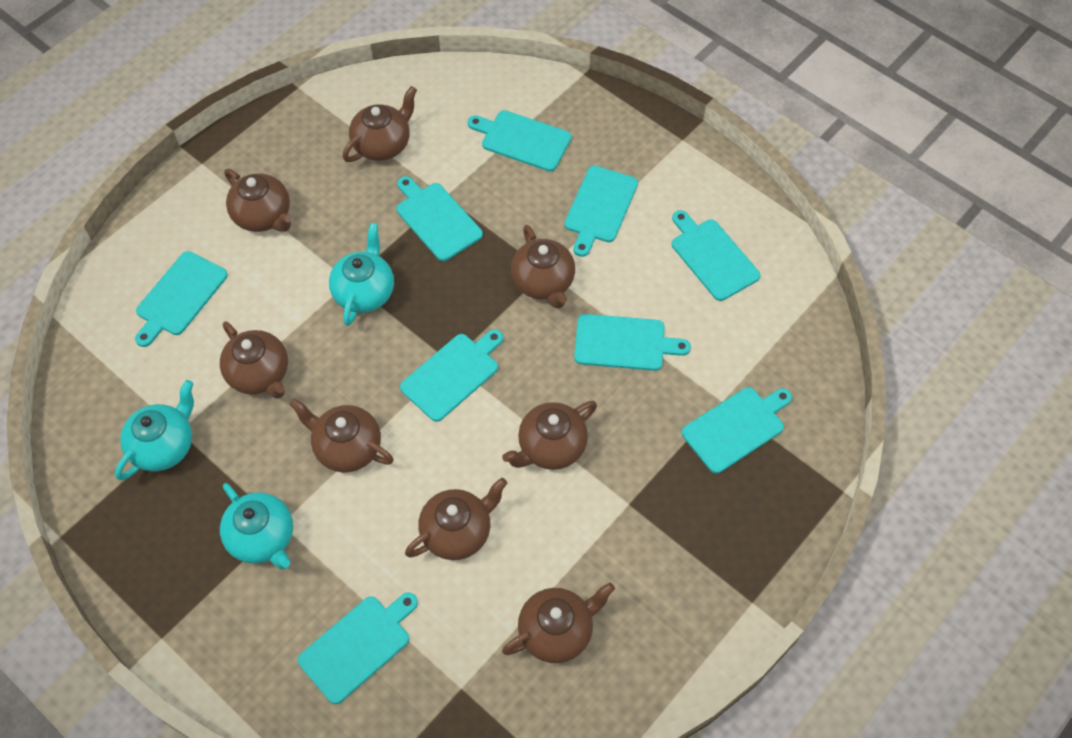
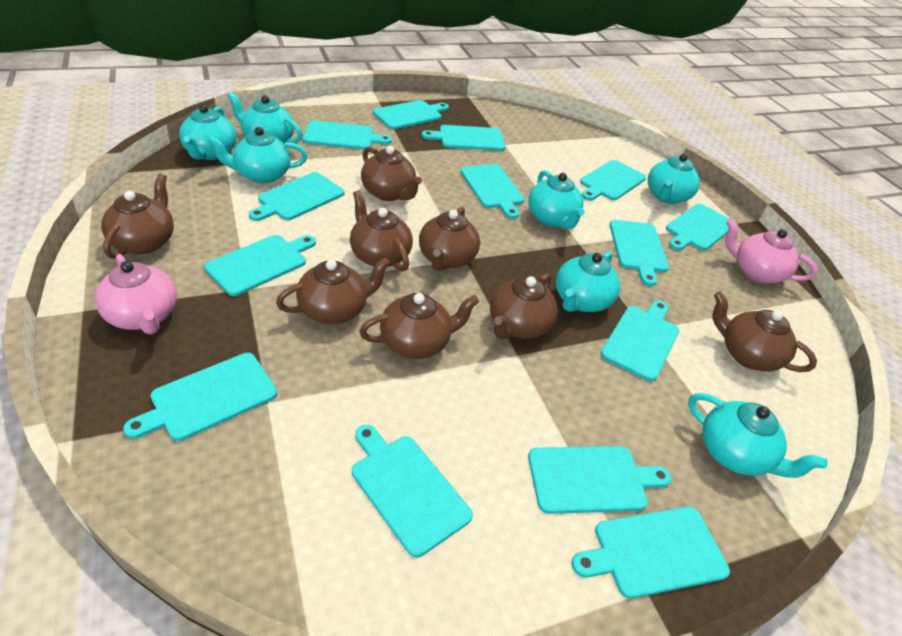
pink teapot: none = 0 -> [95,254,177,334] [725,219,817,284] = 2
turquoise cutting board: [135,251,228,347] [297,592,418,704] [396,176,483,261] [400,329,503,422] [468,110,572,171] [564,166,638,257] [574,314,691,371] [672,210,760,301] [682,387,792,474] = 9 -> [123,353,277,441] [204,235,316,296] [249,172,344,221] [303,120,392,150] [352,425,473,557] [373,100,449,129] [422,125,505,151] [460,164,525,219] [528,446,672,514] [572,507,730,599] [580,160,646,201] [600,300,680,381] [610,220,669,286] [666,204,729,250] = 14
turquoise teapot: [115,380,194,480] [220,483,293,569] [329,223,394,326] = 3 -> [179,104,237,160] [207,127,307,183] [227,92,303,144] [528,170,585,229] [556,251,620,312] [648,154,700,204] [688,393,828,478] = 7

